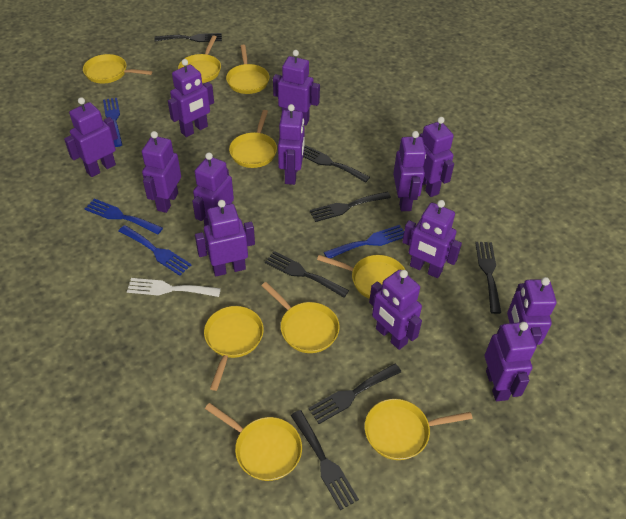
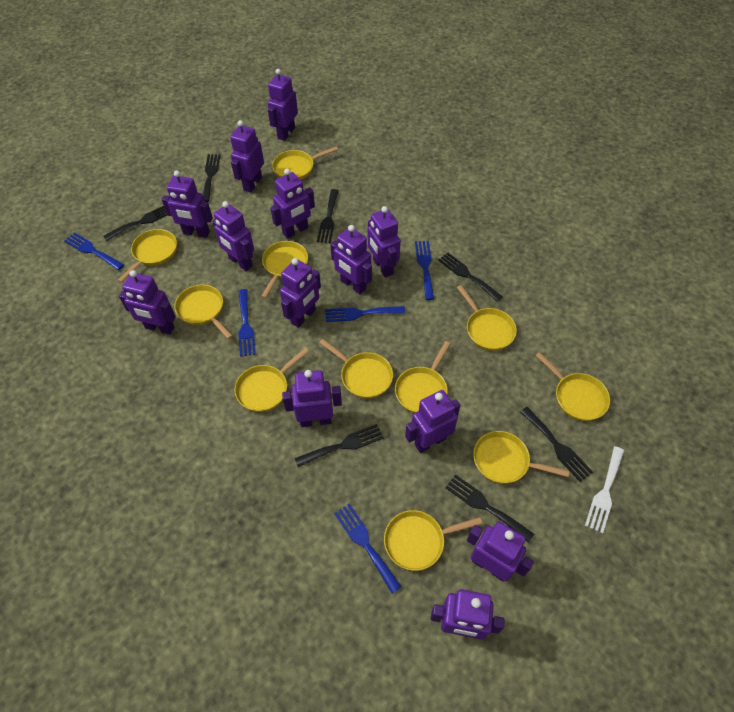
blue fork: [85,199,163,234] [103,98,122,147] [119,225,191,276] [324,225,404,258] = 4 -> [64,232,124,270] [238,289,256,357] [325,306,405,322] [334,503,402,594] [415,241,434,300] = 5
yellow pan: [83,54,152,83] [178,35,221,83] [204,306,264,391] [205,403,302,481] [226,45,270,94] [229,110,277,168] [261,282,340,353] [317,255,405,299] [365,399,473,460] = 9 -> [117,229,177,283] [174,284,233,339] [234,348,309,412] [261,241,308,299] [272,146,338,179] [319,339,393,398] [384,510,482,571] [395,341,451,413] [457,285,517,351] [473,431,569,484] [535,352,610,421] = 11

